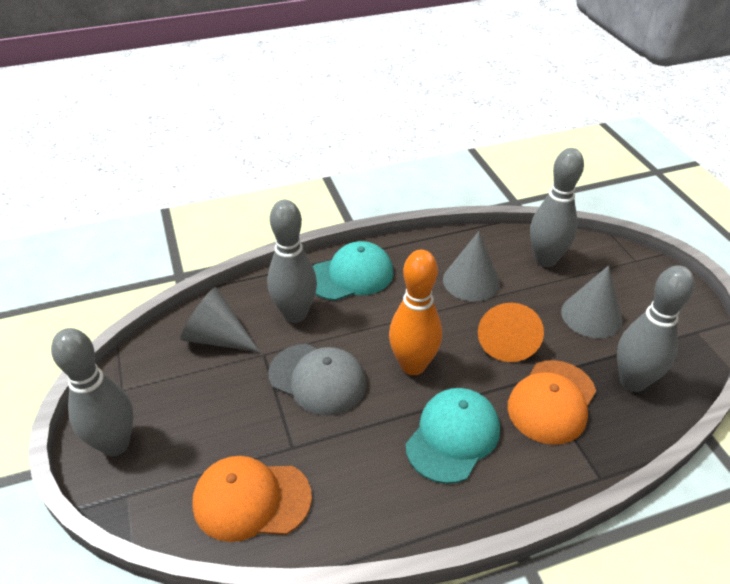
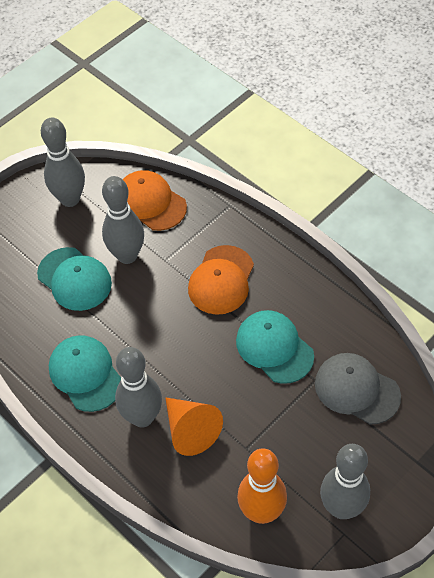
grey cone: [180,287,260,352] [443,231,500,302] [561,265,623,338] = 3 -> none = 0
turquoise cap: [313,241,393,301] [406,388,500,484] = 2 -> [37,247,112,311] [49,335,121,412] [236,310,314,384] = 3

